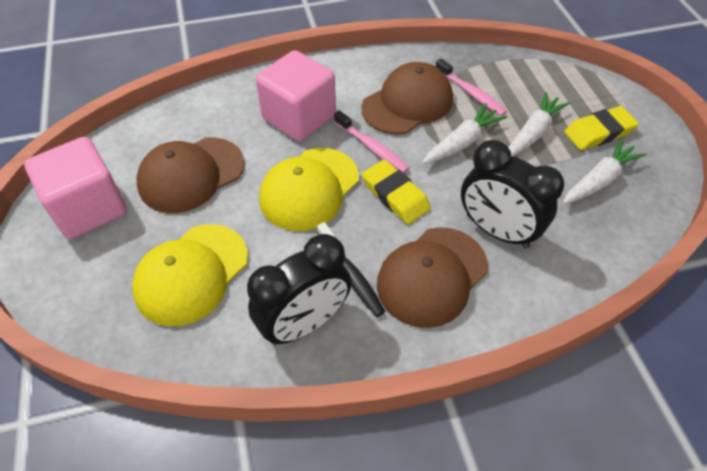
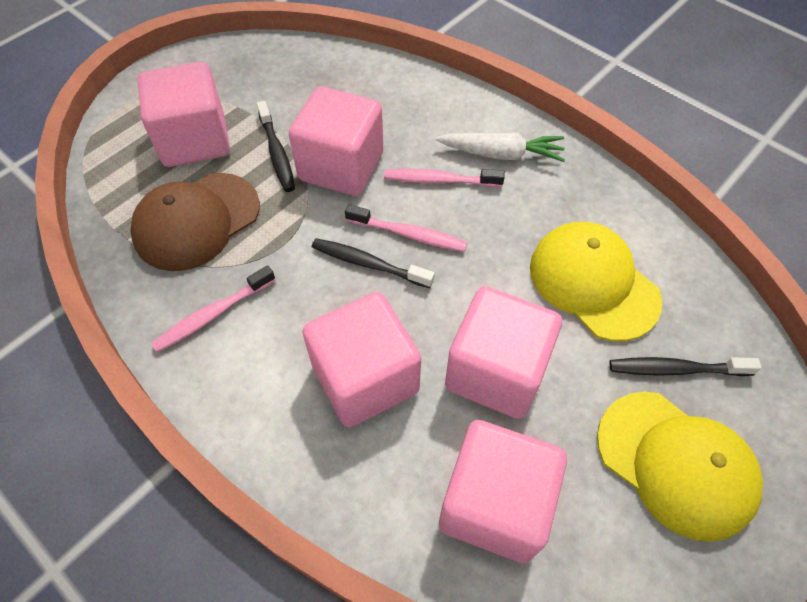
black clock: [247,234,352,345] [461,140,564,249] = 2 -> none = 0
black toothbrush: [317,222,385,317] = 1 -> [257,101,295,192] [312,238,435,288] [610,357,761,376] = 3
brown cap: [136,137,245,213] [361,62,453,135] [377,227,488,328] = 3 -> [130,173,260,271] = 1
pink cube: [24,137,127,239] [256,50,336,142] = 2 -> [138,62,230,167] [289,86,384,196] [303,292,421,427] [439,420,567,563] [445,286,562,419] = 5
pink toothbrush: [334,111,410,173] [436,58,507,116] = 2 -> [151,265,275,352] [345,204,467,252] [384,169,505,187] = 3
white carrot: [422,103,507,164] [508,92,570,157] [563,139,646,204] = 3 -> [436,133,565,162] = 1
yellow eraser: [362,160,431,224] [564,106,639,150] = 2 -> none = 0

